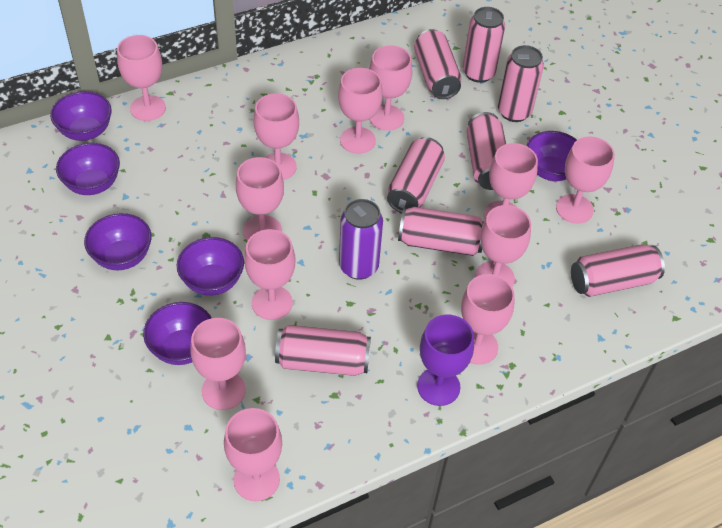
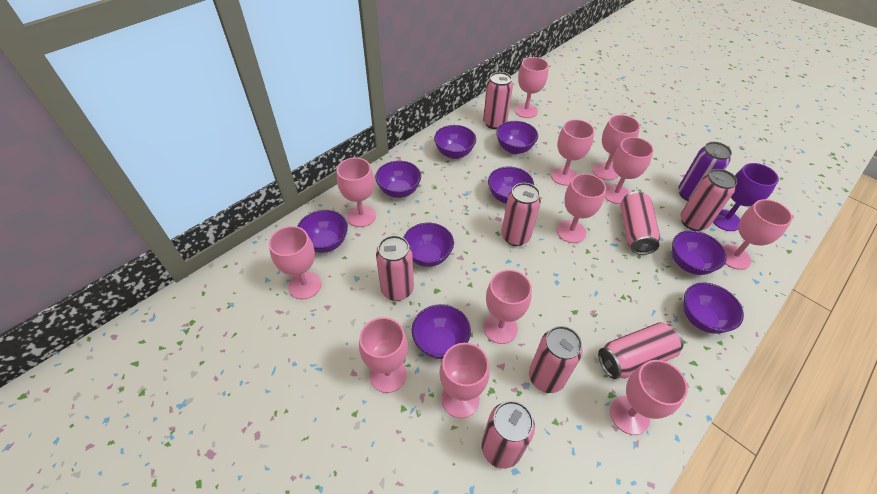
purple bowl: [50,91,112,141] [56,143,120,195] [84,213,152,270] [143,302,212,365] [176,237,244,296] [526,131,577,181] = 6 -> [297,210,348,253] [375,161,421,198] [403,223,454,267] [412,304,471,359] [434,125,476,159] [488,166,534,204] [496,121,538,154] [672,230,727,275] [683,282,744,334] = 9

